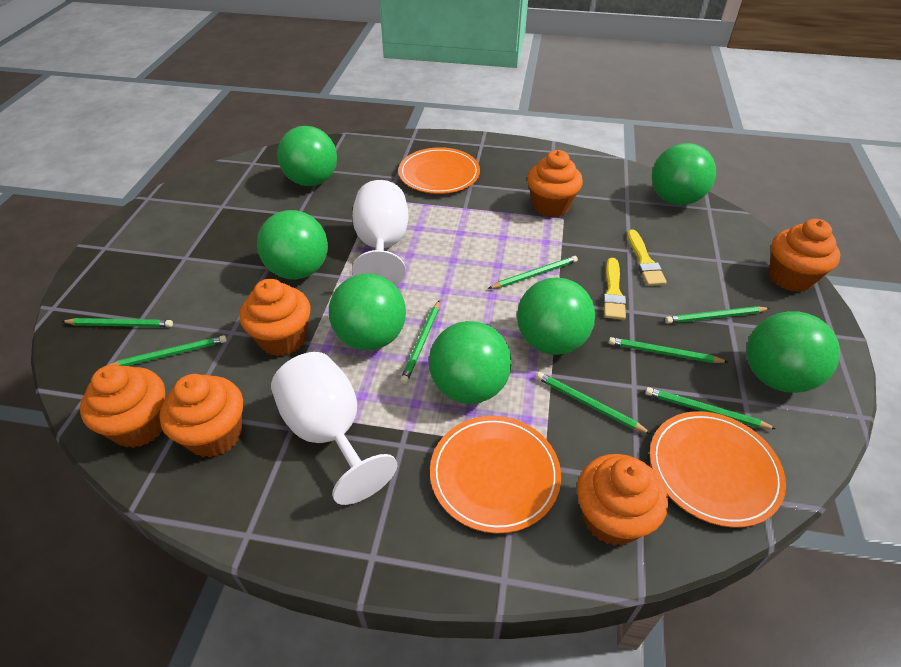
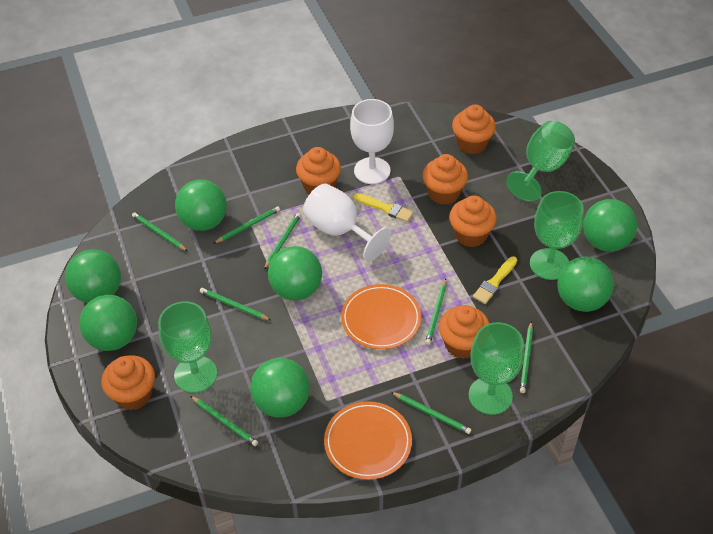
green goblet: none = 0 -> [158,301,217,393] [469,322,524,415] [506,121,575,201] [530,191,584,280] = 4
orange plate: [398,147,480,194] [430,416,561,534] [650,411,786,528] = 3 -> [324,401,412,480] [341,284,421,349] = 2

